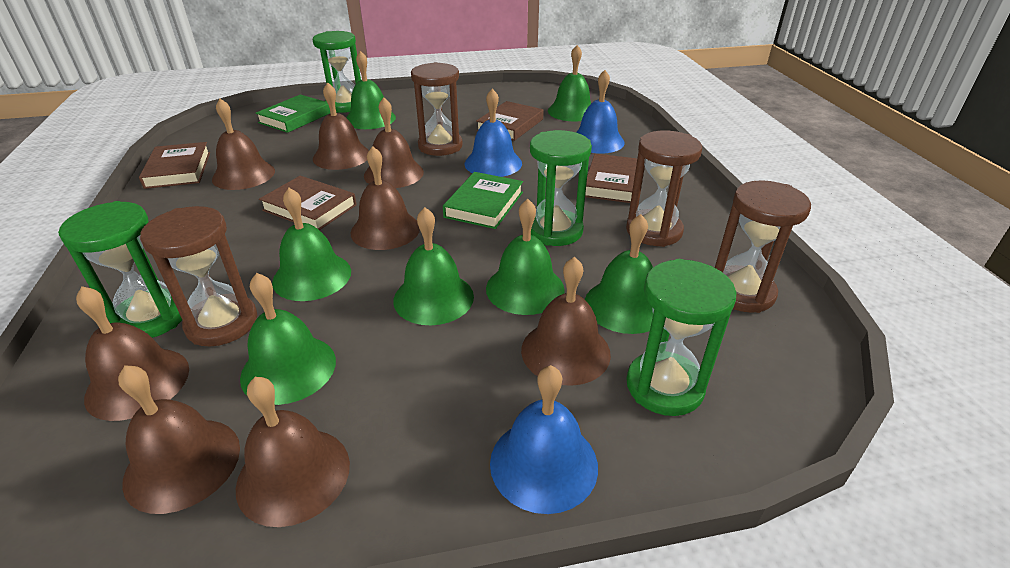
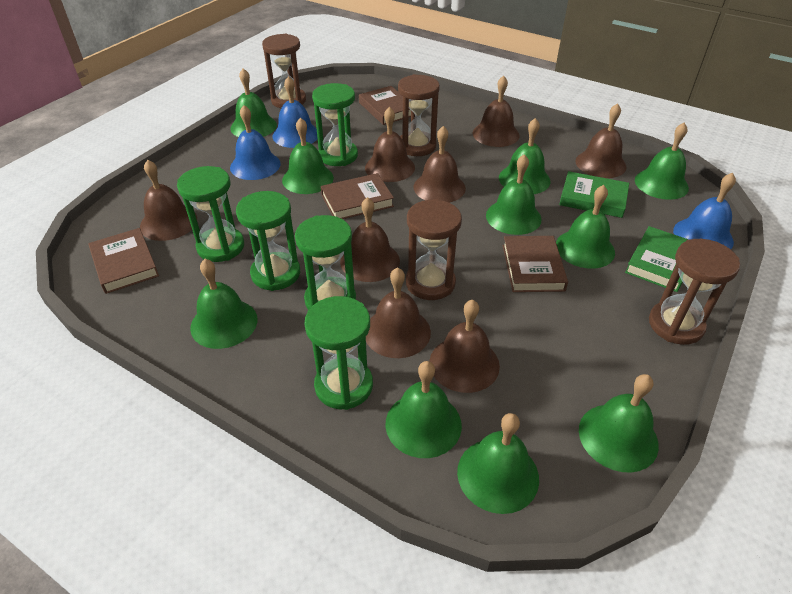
green bell: [240,273,336,405] [272,188,351,301] [346,51,396,129] [393,207,474,325] [486,199,565,315] [548,45,591,122] [585,214,653,334] = 7 -> [190,259,258,349] [230,69,277,137] [282,118,334,194] [386,361,462,458] [457,413,539,514] [486,154,541,235] [499,118,551,194] [556,185,615,269] [579,374,659,473] [635,123,689,200] = 10
green hourglass: [58,201,182,338] [313,31,361,113] [530,130,592,246] [626,259,736,416] = 4 -> [177,166,244,262] [236,191,300,291] [295,215,356,310] [304,296,373,410] [312,83,358,166] = 5

